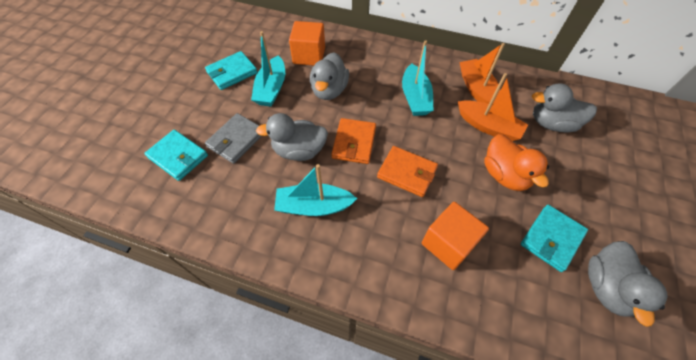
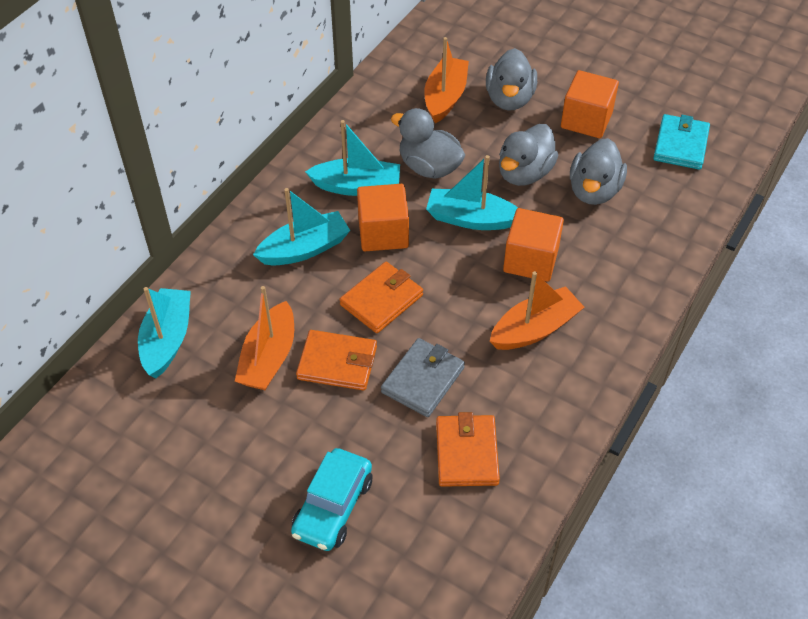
orange boat: [458,73,528,141] [460,43,505,105] = 2 -> [235,286,294,390] [424,37,469,123] [490,271,584,350] = 3
orange cube: [289,21,325,66] [422,202,489,270] = 2 -> [357,184,409,251] [503,208,564,282] [561,70,619,138] = 3
orange duck: [484,134,549,191] = 1 -> none = 0
orange wallet: [331,118,376,164] [377,146,438,197] = 2 -> [296,330,377,391] [340,262,423,333] [436,412,500,487] = 3
turquoise boat: [251,31,285,107] [274,164,357,216] [402,40,433,116] = 3 -> [138,287,191,378] [253,188,350,266] [305,120,400,196] [426,155,518,230] = 4
turquoise car: none = 0 -> [291,448,373,551] = 1
turquoise wallet: [144,130,208,181] [205,51,258,90] [521,205,588,272] = 3 -> [653,114,710,170] = 1

